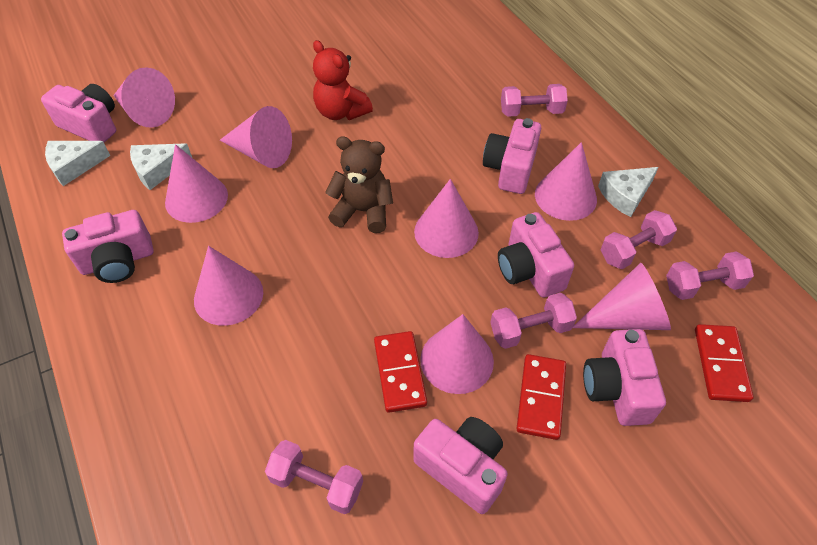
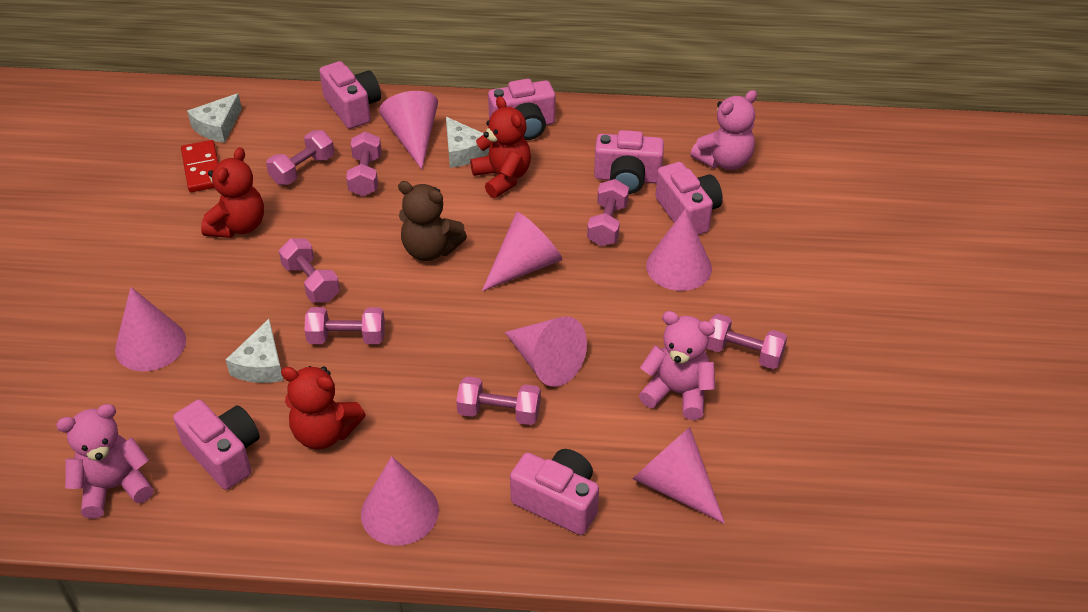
pink cone: [113,67,175,128] [165,144,228,223] [194,246,263,326] [220,106,292,168] [414,179,479,258] [420,314,494,394] [535,142,597,221] [573,263,671,330] = 8 -> [115,287,186,371] [361,456,439,546] [379,91,438,170] [482,212,562,291] [505,316,587,387] [633,427,725,524] [646,209,712,291] = 7
pink dumbbell: [265,440,363,514] [490,293,577,349] [501,84,568,117] [601,210,677,269] [666,251,754,300] = 5 -> [266,130,334,185] [279,238,340,303] [304,307,385,344] [346,131,382,196] [456,376,541,425] [587,179,629,246] [706,314,787,369] = 7
pink teddy bear: none = 0 -> [56,404,154,519] [639,311,715,420] [690,90,757,170] = 3
red domino: [374,331,427,413] [516,354,566,440] [695,324,754,402] = 3 -> [181,140,219,192] = 1
red teddy bear: [313,40,373,120] = 1 -> [201,147,264,238] [281,366,366,449] [470,96,531,198] = 3

